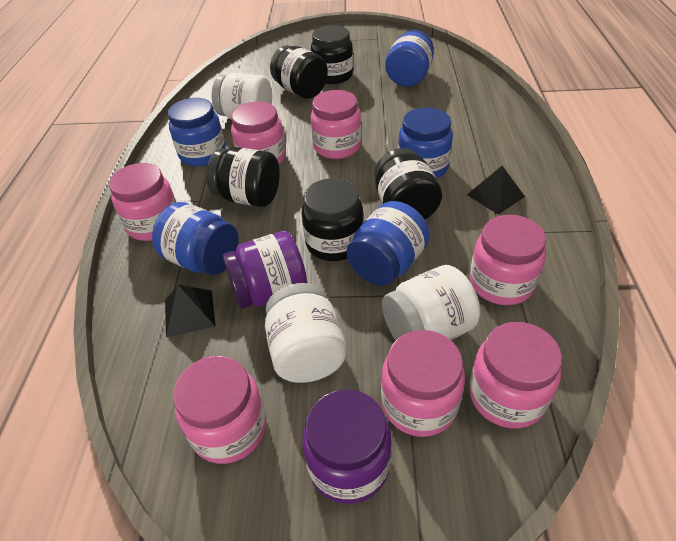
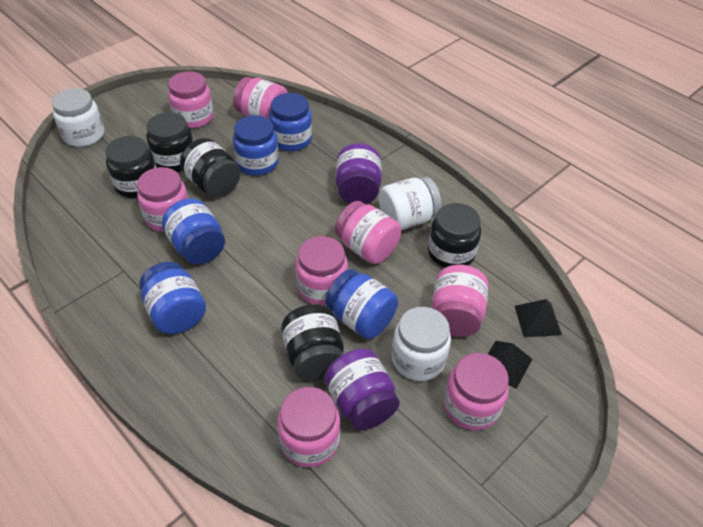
pink jar: [109,163,176,241] [173,356,266,464] [231,102,286,165] [310,90,361,159] [381,330,465,437] [469,322,562,428] [470,215,546,305] = 7 -> [137,167,188,232] [168,71,213,129] [233,77,288,119] [277,387,340,467] [296,236,348,306] [335,201,401,264] [432,265,488,337] [444,353,509,431] = 8

